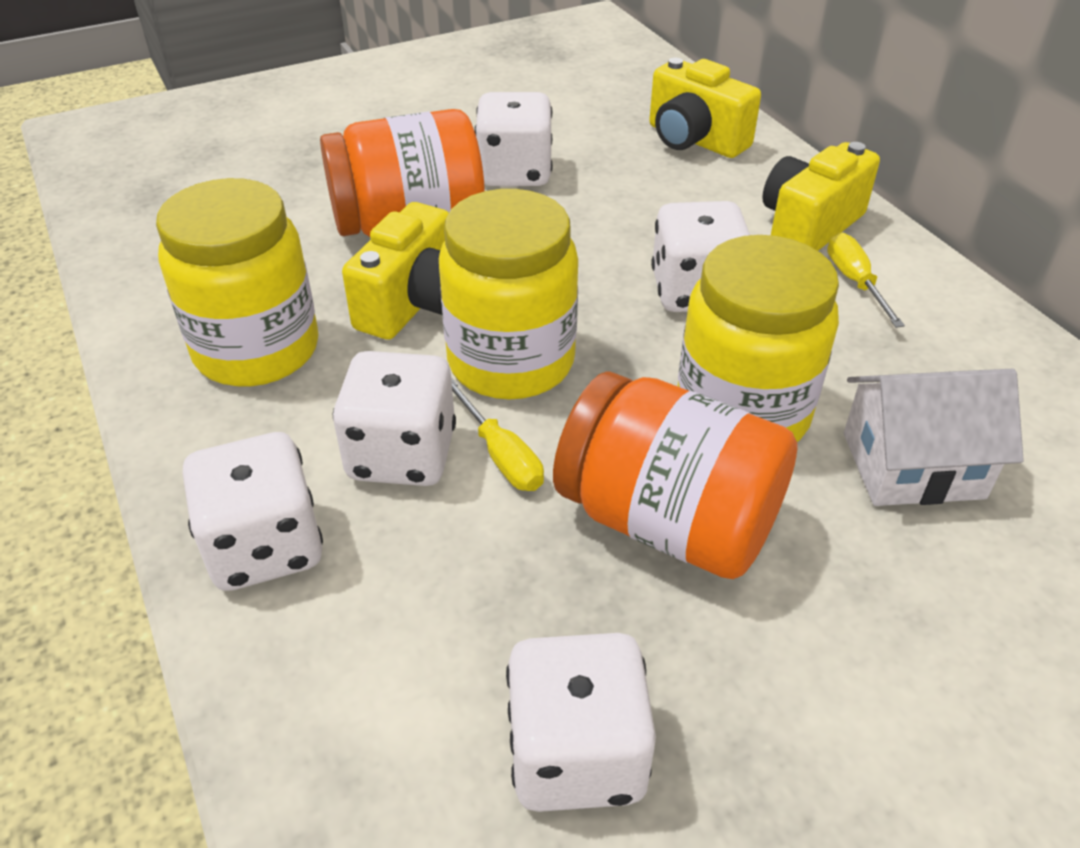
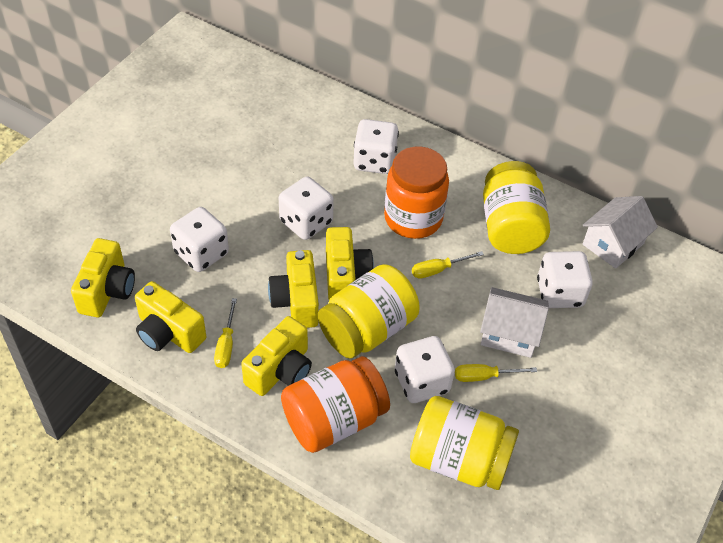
white house: [844,369,1024,506] = 1 -> [480,287,549,358] [582,196,658,269] = 2
yellow camera: [342,202,449,340] [649,58,761,158] [762,142,880,251] = 3 -> [71,238,135,317] [135,281,206,353] [241,316,312,396] [268,250,319,328] [326,227,374,300] = 5
yellow screwdriver: [451,378,544,491] [827,232,905,328] = 2 -> [214,298,237,368] [412,251,484,279] [455,364,537,382] = 3

